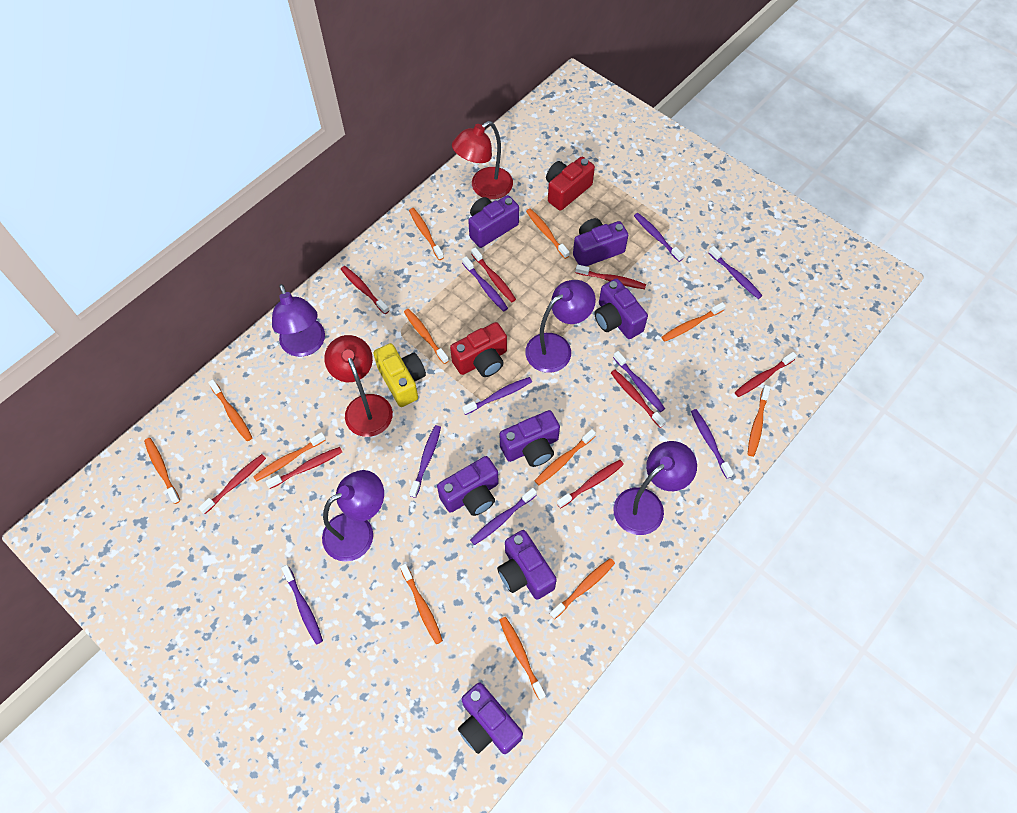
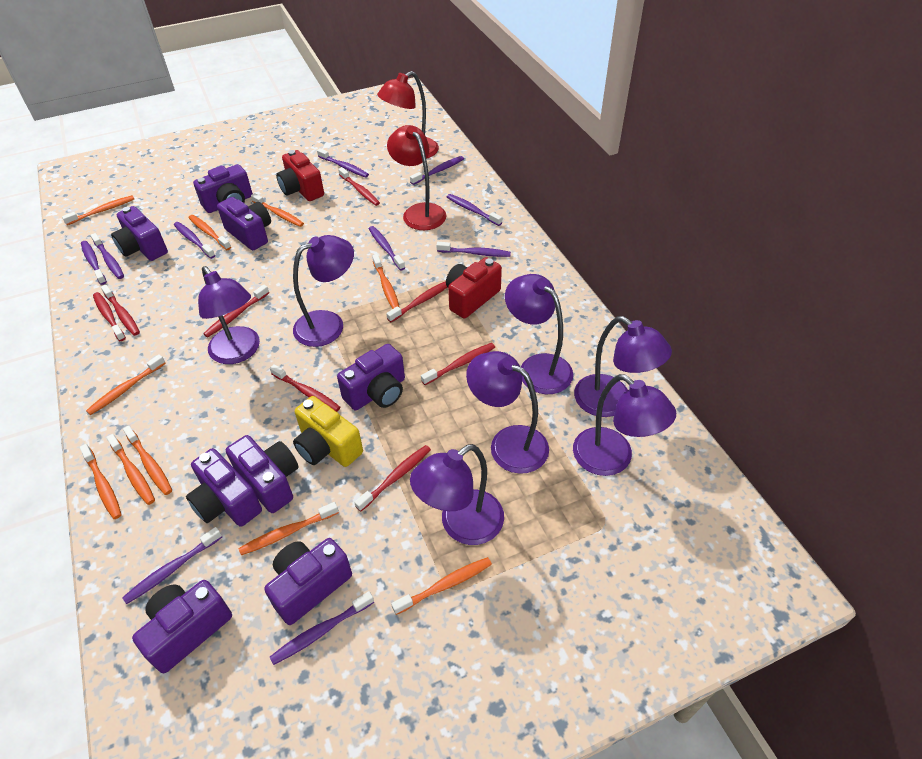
orange toothbrush: [144,438,180,504] [208,379,252,441] [253,432,326,482] [400,564,443,644] [404,309,449,364] [409,208,444,260] [499,617,546,700] [526,208,570,259] [535,429,596,485] [550,558,615,619] [662,302,726,342] [747,385,771,457] = 12 -> [62,195,134,225] [79,444,122,519] [86,354,166,415] [106,434,155,505] [123,426,172,495] [188,215,231,250] [238,502,339,555] [251,193,304,227] [372,254,400,309] [391,557,492,615] = 10
purple camera: [437,456,499,516] [458,683,523,754] [468,195,519,248] [497,530,557,600] [500,410,560,467] [573,218,628,266] [594,278,648,339] = 7 -> [111,206,168,261] [132,580,232,673] [186,448,262,527] [193,164,253,213] [217,197,271,250] [226,435,299,513] [264,538,352,625] [337,344,405,410] = 8
purple lamp: [272,284,325,357] [322,470,384,562] [525,280,596,373] [613,441,697,535] = 4 -> [198,266,260,364] [293,235,354,347] [410,444,504,545] [466,351,549,474] [505,274,573,394] [573,374,676,476] [574,316,672,417] = 7
purple toothbrush: [281,565,323,645] [409,425,441,498] [462,256,508,312] [462,377,532,415] [470,488,537,545] [613,351,665,412] [634,213,684,262] [691,409,734,479] [708,246,763,299] = 9 -> [81,241,107,285] [90,233,124,279] [122,527,222,604] [174,222,215,259] [270,591,374,665] [317,148,369,178] [369,226,405,271] [410,156,464,185] [436,242,511,257] [447,194,502,226] = 10

